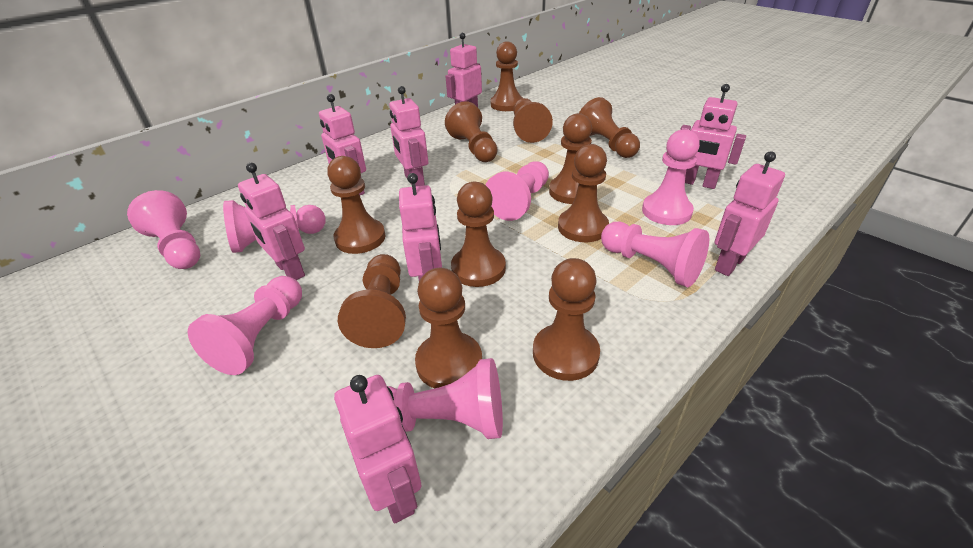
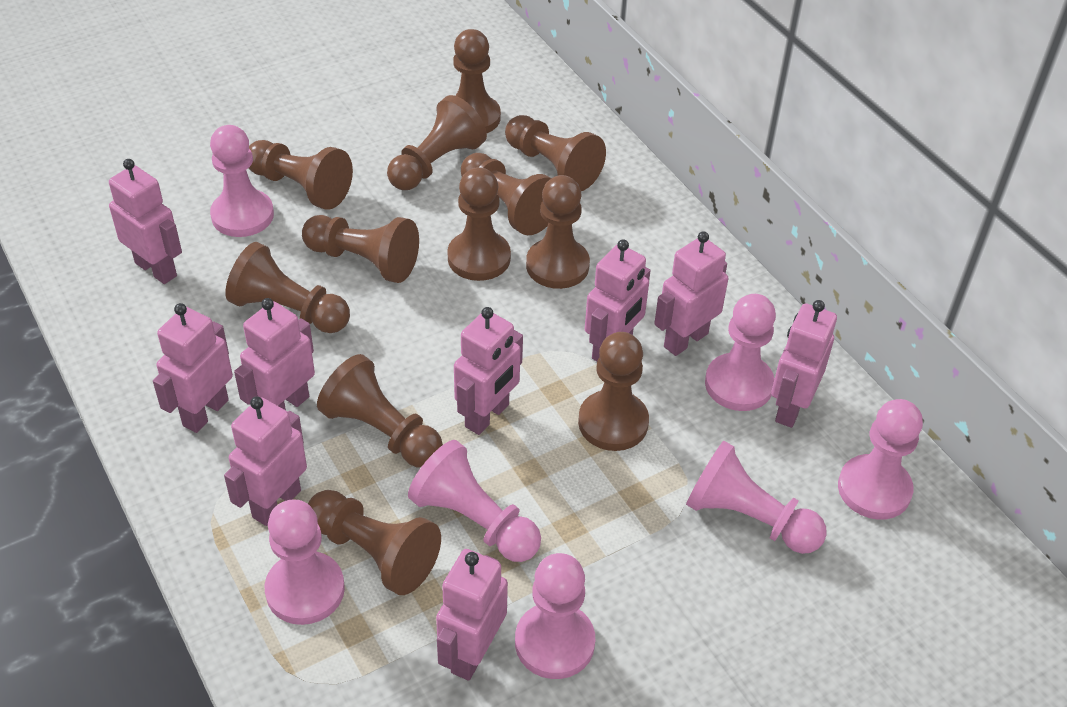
brown pawn: [327,156,385,254] [338,254,406,348] [415,268,482,388] [445,101,498,162] [451,182,506,287] [490,41,523,111] [513,98,553,143] [533,258,600,381] [549,113,592,204] [558,144,609,242] [579,97,640,158] = 11 -> [225,242,350,333] [249,140,353,210] [302,215,419,283] [308,490,441,595] [317,354,443,467] [387,95,487,190] [447,167,511,281] [453,29,501,133] [461,153,551,235] [505,115,606,191] [526,175,590,289] [578,332,649,451] = 12
pink robot: [238,163,305,280] [319,94,366,195] [334,375,421,524] [389,86,428,186] [399,173,442,281] [446,33,482,107] [680,84,746,189] [715,151,785,276] = 8 -> [109,159,182,284] [153,303,233,433] [224,396,307,526] [234,298,315,410] [436,549,508,681] [454,307,523,435] [585,239,650,361] [654,231,728,356] [771,300,837,428] = 9

